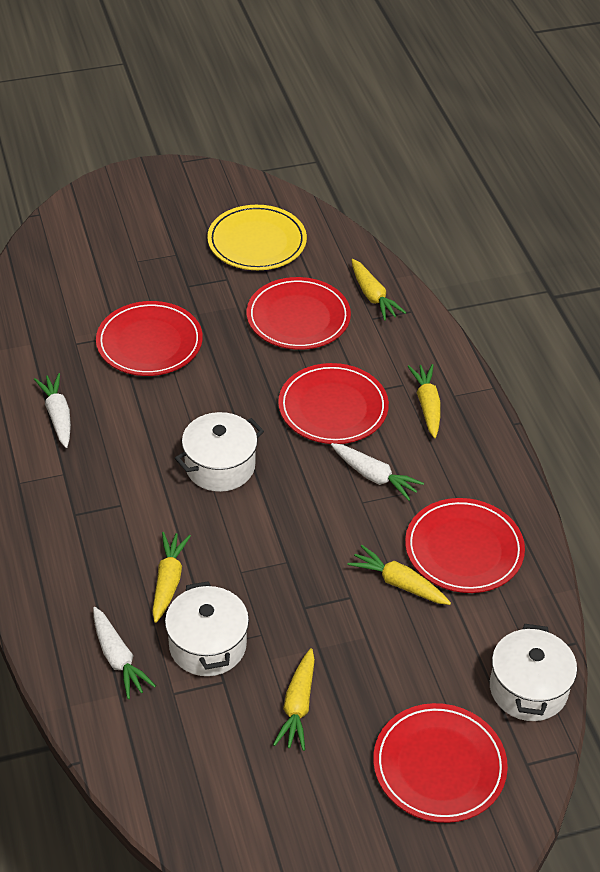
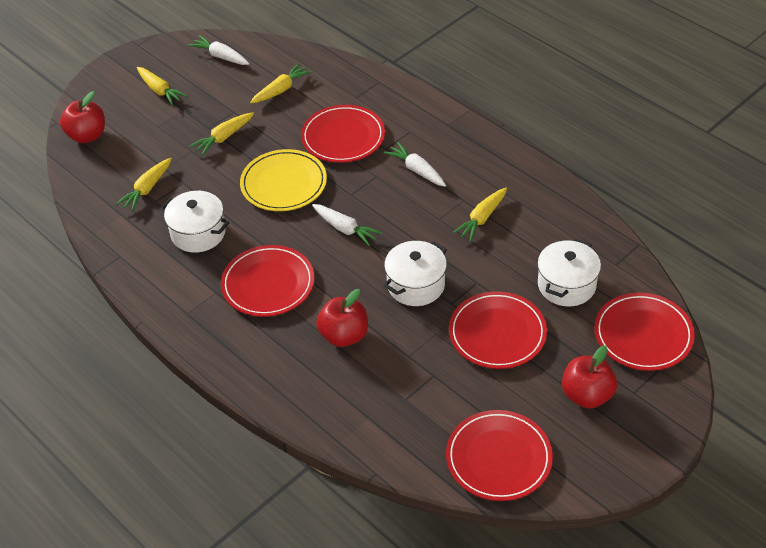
red apple: none = 0 -> [60,91,105,143] [316,289,368,347] [562,345,617,409] = 3

